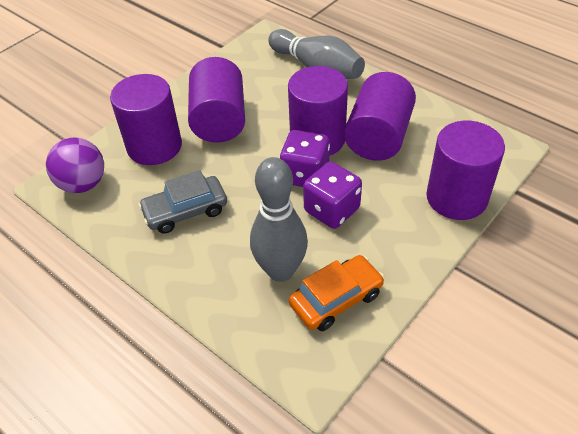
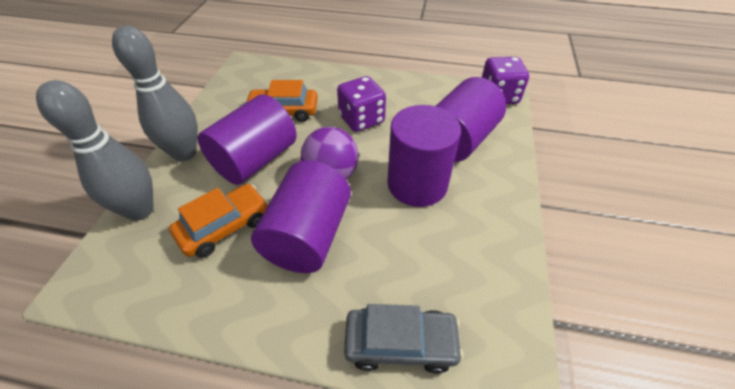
orange car: [289,255,384,331] = 1 -> [169,184,268,258] [246,80,318,122] = 2
purple cylinder: [110,74,182,165] [188,57,245,143] [288,66,348,156] [344,72,416,161] [426,121,505,220] = 5 -> [197,94,297,185] [251,160,351,273] [387,105,461,207] [436,77,506,162] = 4

